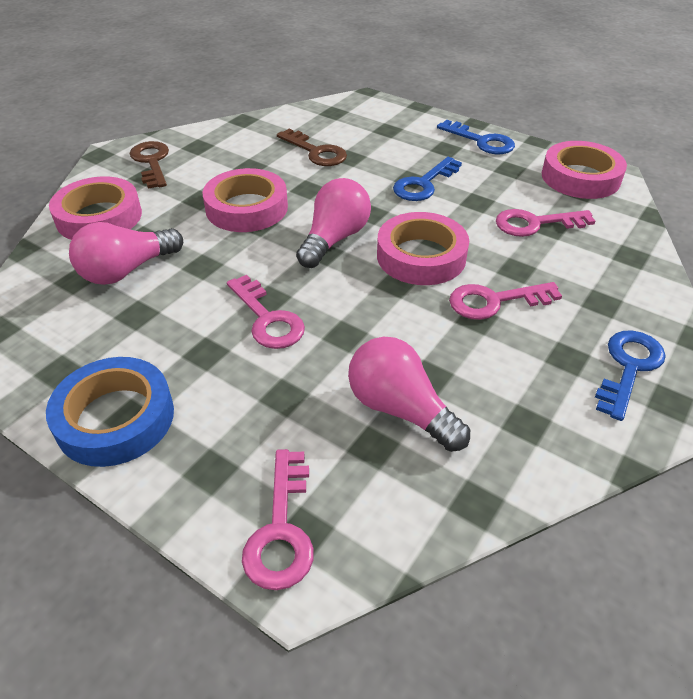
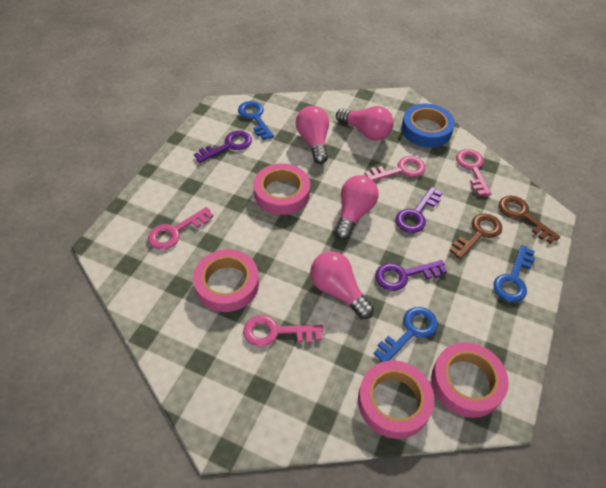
pink light bulb: [69,222,183,285] [296,178,371,268] [348,337,470,452] = 3 -> [296,106,329,164] [310,251,374,319] [335,175,379,240] [336,106,394,140] = 4
purple key: none = 0 -> [194,131,252,163] [375,260,447,291] [395,187,442,233] = 3

